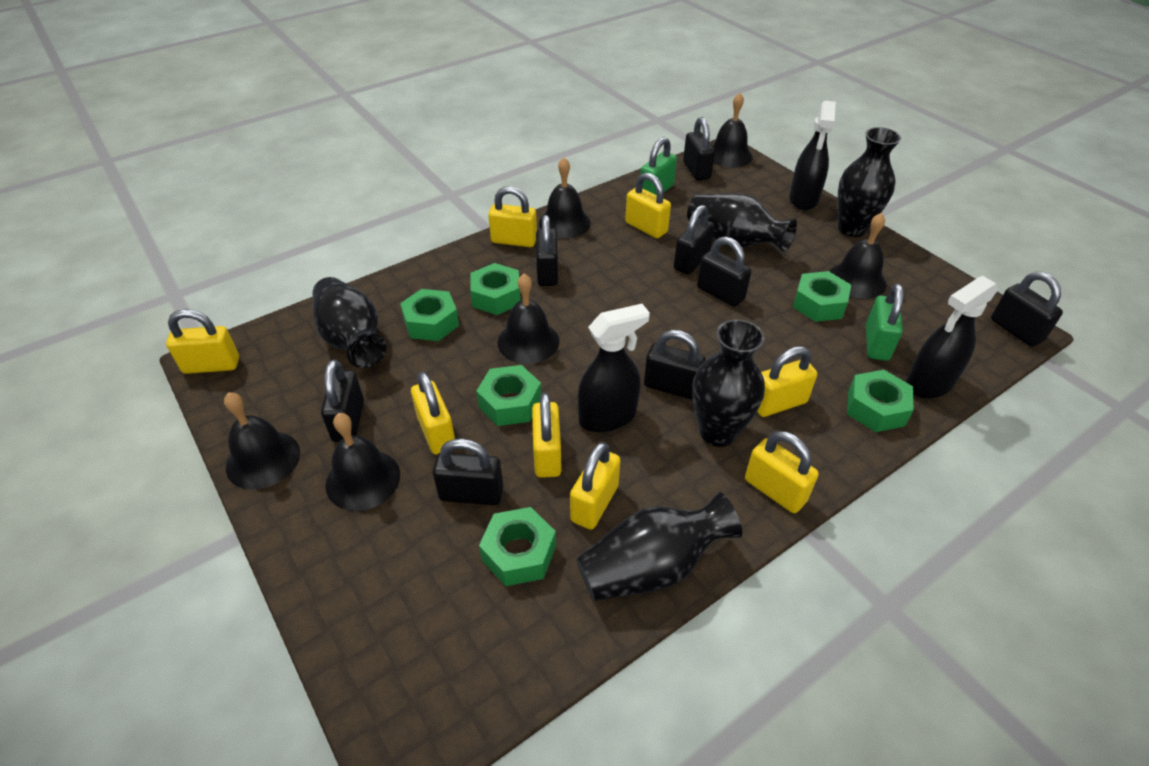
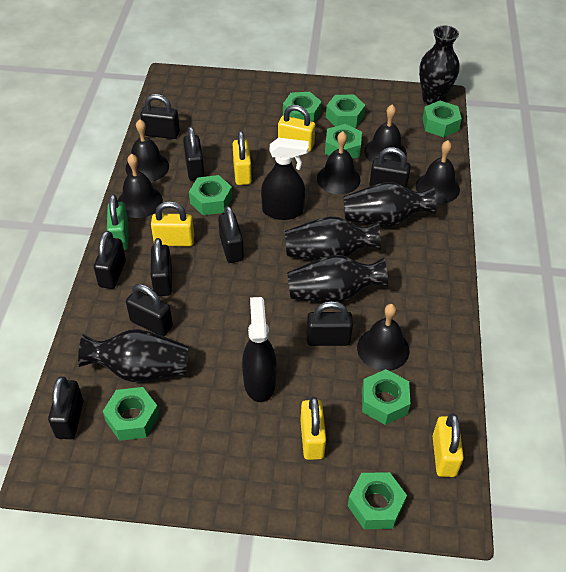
black padlock: [321,359,364,442] [433,438,503,506] [536,215,558,286] [644,330,706,400] [674,205,715,275] [683,117,715,181] [697,236,751,307] [991,272,1063,347] = 8 -> [48,376,83,439] [94,231,126,289] [126,284,173,336] [140,94,180,139] [151,238,172,296] [183,127,205,181] [218,206,244,263] [307,301,353,346] [369,147,411,188] = 9
black spray bottle: [578,304,650,432] [789,101,836,210] [906,276,998,399] = 3 -> [242,297,277,402] [261,138,309,220] = 2
green nut: [400,289,459,341] [470,263,521,315] [476,365,541,426] [479,507,556,586] [793,271,851,322] [847,370,914,432] = 6 -> [103,387,159,441] [189,175,232,215] [283,92,322,123] [325,124,362,159] [326,95,365,128] [348,472,407,529] [362,369,410,425] [422,101,462,137] = 8
green padlock: [640,137,677,195] [866,284,904,361] = 2 -> [107,194,129,250] = 1
yellow padlock: [166,309,239,374] [411,371,455,455] [488,186,537,247] [532,392,562,478] [570,442,620,530] [625,172,671,238] [745,431,819,513] [757,346,817,417] = 8 -> [151,201,194,246] [233,131,252,185] [278,105,315,152] [300,396,326,460] [433,413,464,477] = 5

